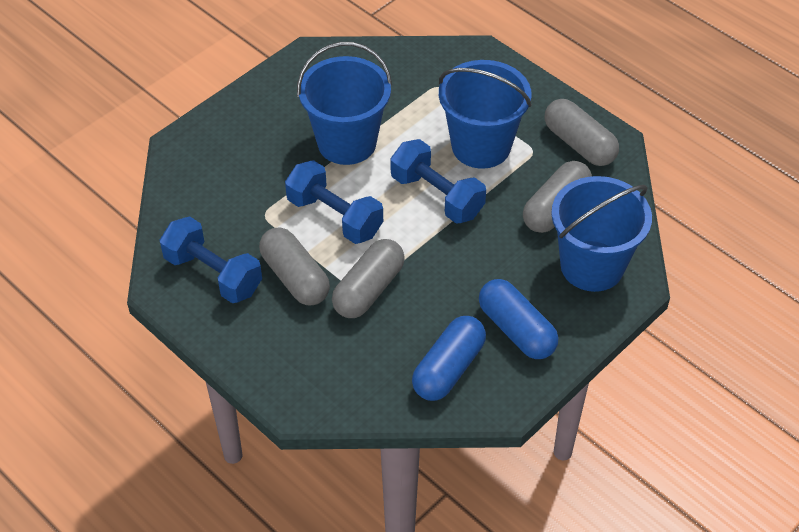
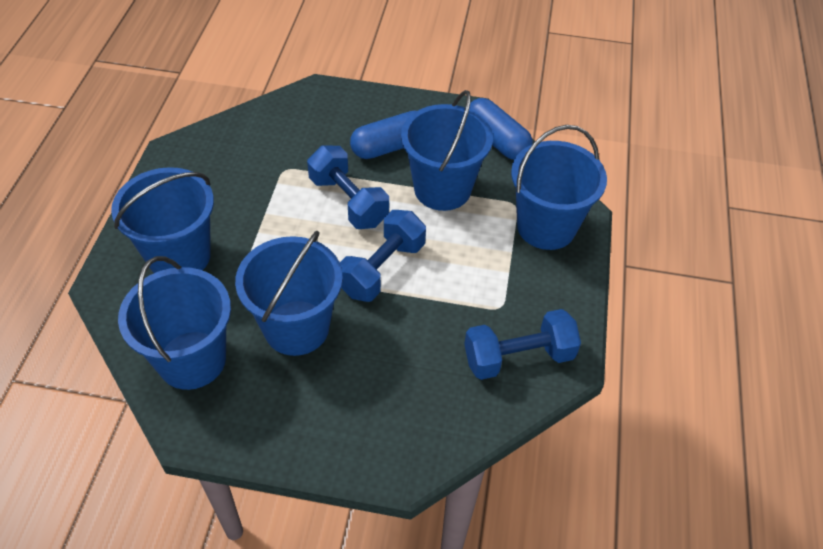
blue bucket: [297,42,392,165] [439,60,532,169] [551,176,652,292] = 3 -> [111,167,214,273] [118,256,231,390] [235,231,343,356] [401,90,493,211] [511,125,607,250] = 5
grey capsule: [259,227,330,305] [332,239,405,318] [523,161,592,233] [545,99,619,166] = 4 -> none = 0

